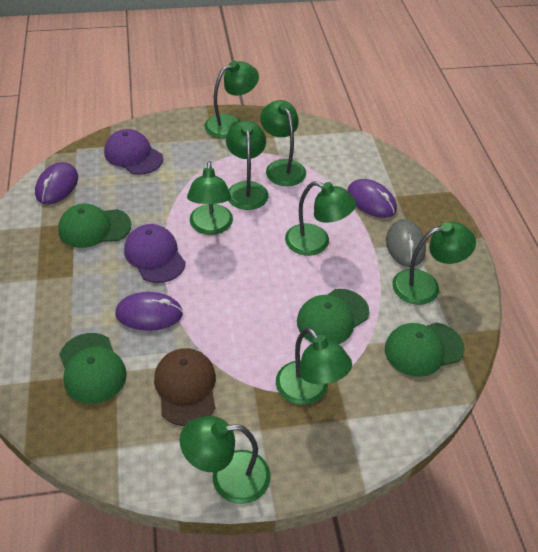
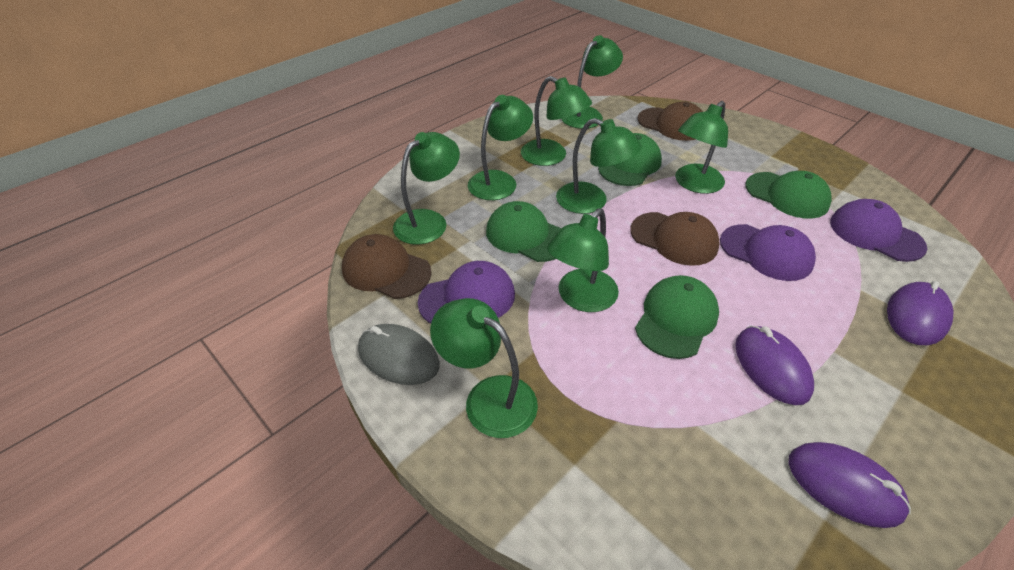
brown cap: [154,348,216,426] = 1 -> [342,234,432,299] [630,212,720,266] [638,102,703,141] = 3
purple cap: [104,129,163,175] [124,224,186,283] = 2 -> [418,261,515,324] [720,224,816,281] [830,199,927,262] = 3

